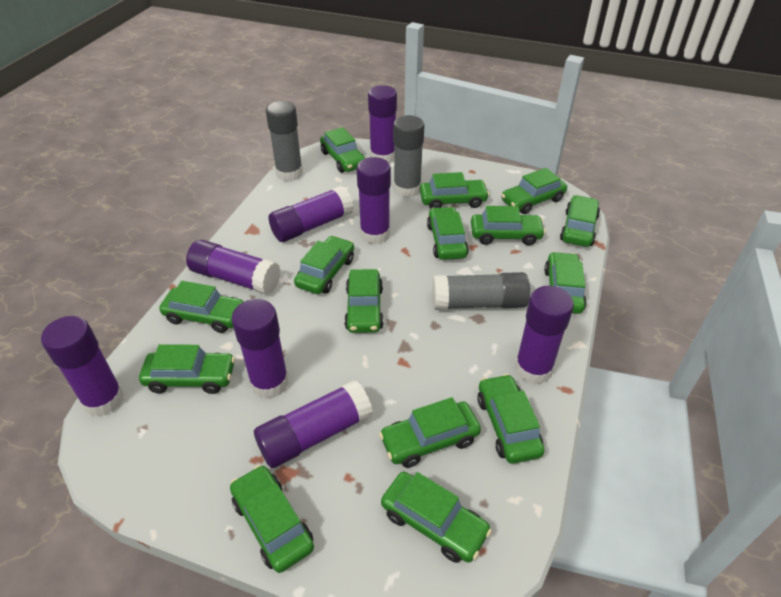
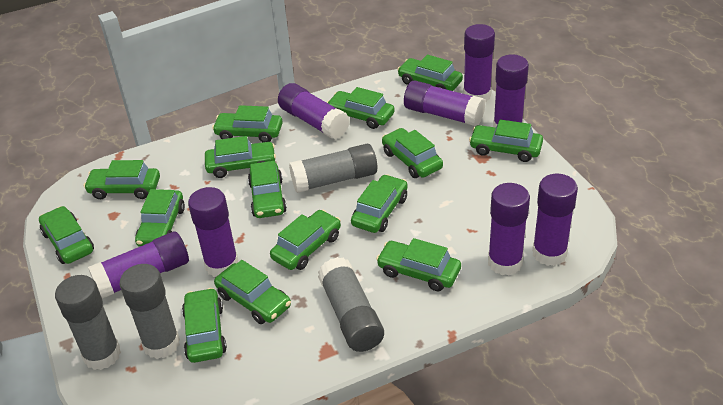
grey glue stick: [265,101,303,181] [393,115,424,198] [432,272,530,310] = 3 -> [55,275,121,370] [120,264,180,359] [289,144,377,193] [318,257,384,352] = 4

